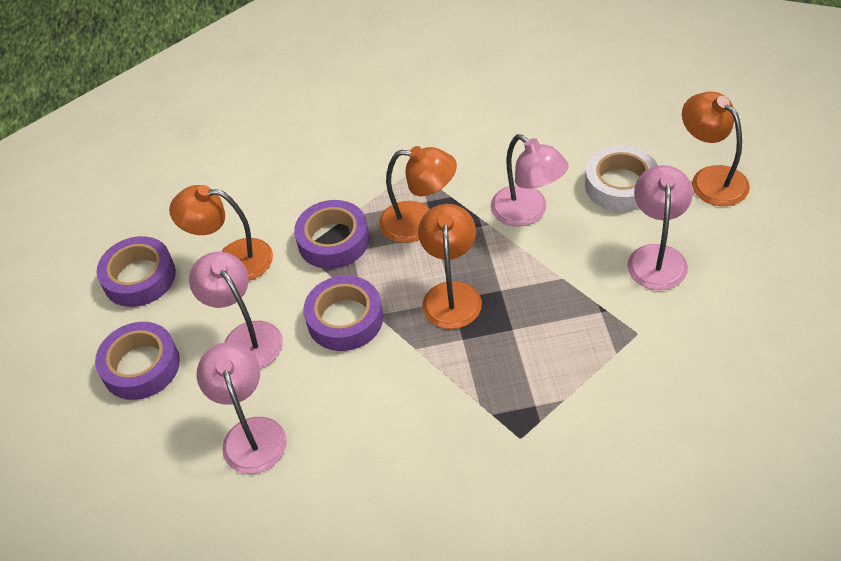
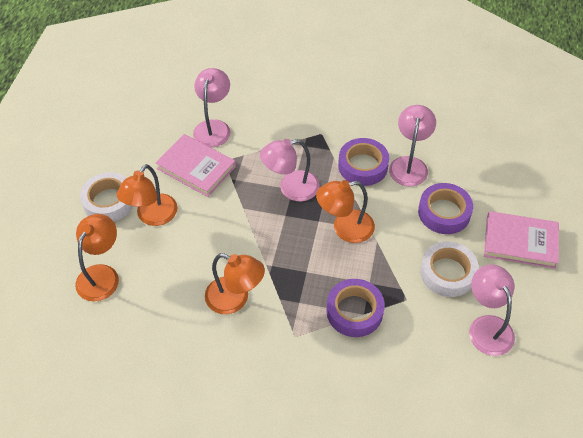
pink book: none = 0 -> [156,134,236,197] [484,211,559,269] = 2
purple tape: [95,322,180,400] [97,236,176,307] [294,200,369,269] [304,275,383,351] = 4 -> [326,279,385,337] [338,138,389,186] [418,183,473,234] = 3
white tape: [585,145,658,212] = 1 -> [80,172,133,222] [420,241,479,297] = 2

